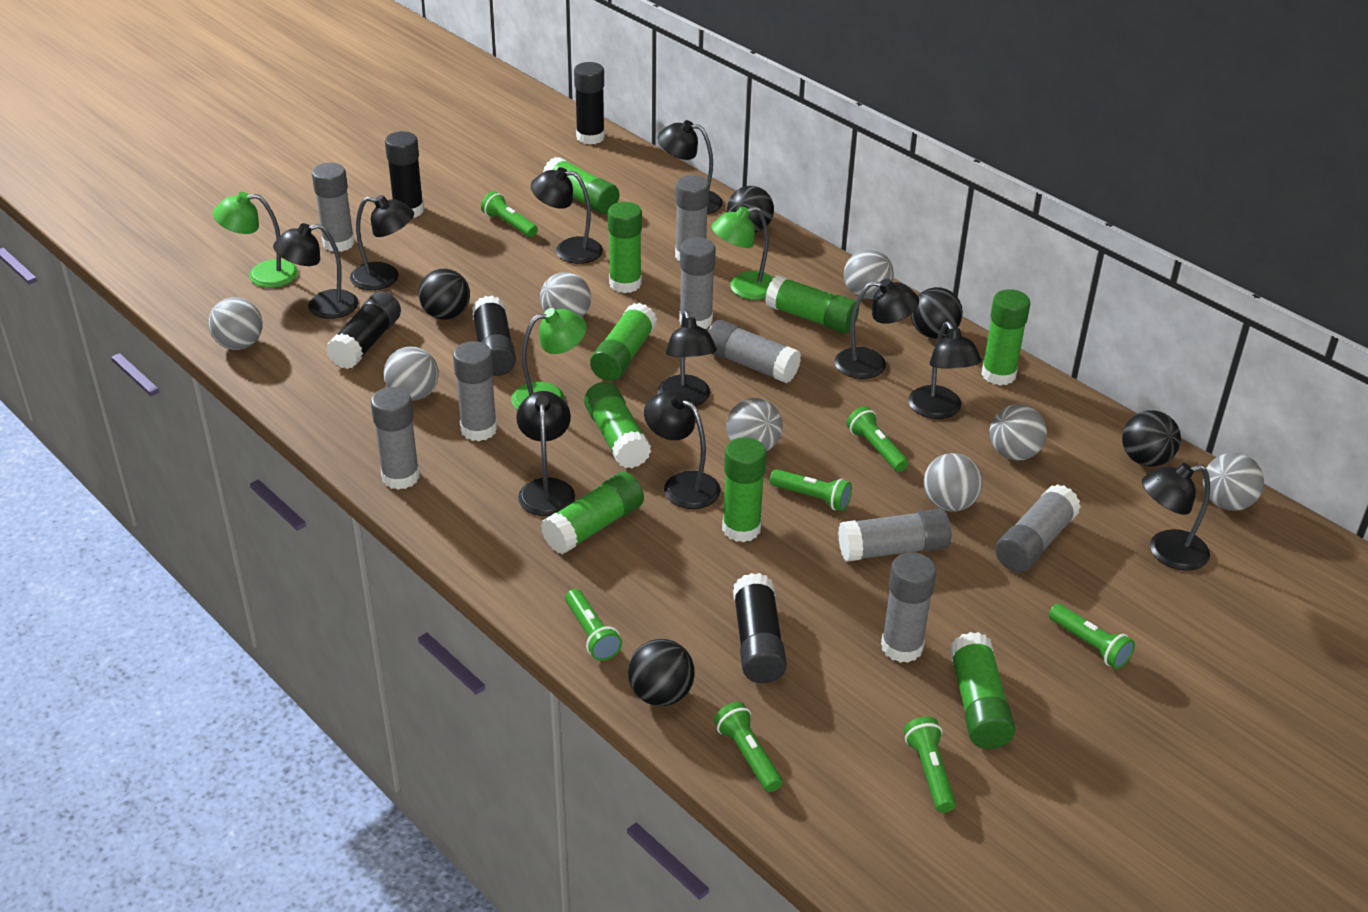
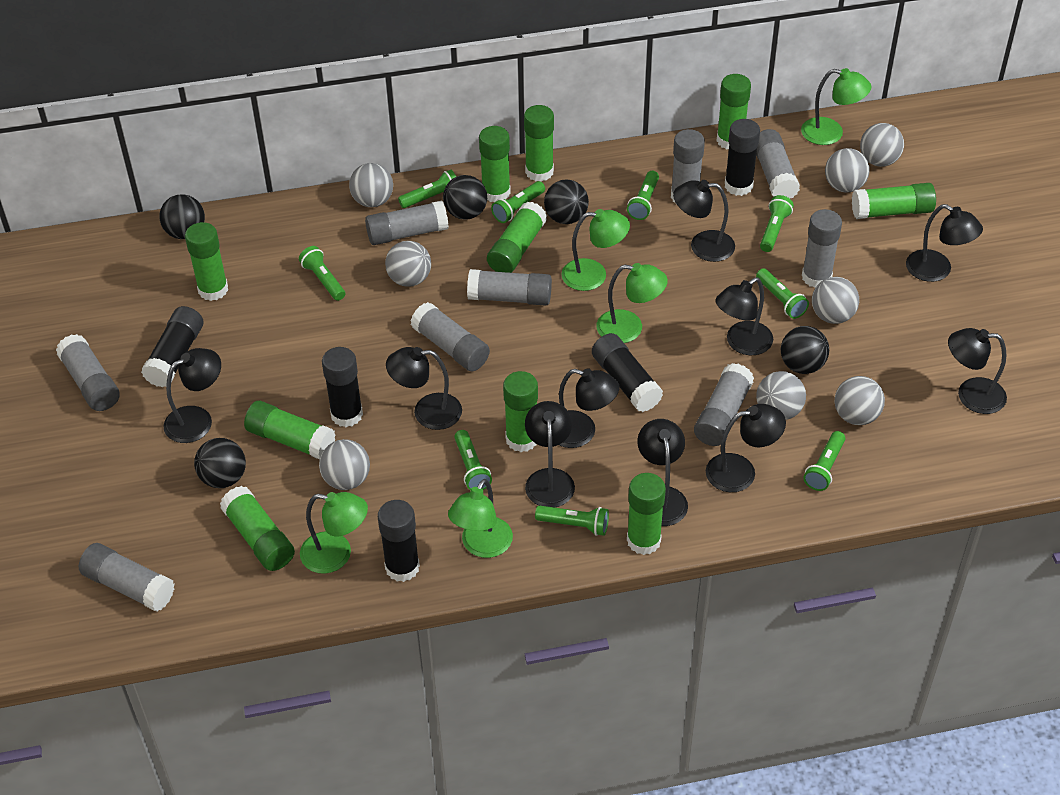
green flashlight: [481,191,538,237] [565,589,622,661] [714,702,782,792] [770,469,852,511] [846,406,908,472] [904,717,956,813] [1049,604,1135,669] = 7 -> [299,246,345,301] [398,170,456,208] [454,430,492,490] [491,181,545,223] [535,506,609,536] [627,171,659,220] [756,268,809,319] [760,195,794,252] [803,431,846,491] = 9
green glue stick: [541,472,644,554] [543,157,619,214] [584,382,651,469] [590,303,657,381] [608,202,642,293] [722,437,766,542] [765,275,859,333] [949,632,1015,749] [981,289,1031,386] = 9 -> [185,222,228,301] [220,486,295,571] [244,401,336,459] [479,126,511,202] [487,202,547,273] [503,371,538,452] [524,105,554,182] [627,473,666,555] [717,74,751,150] [852,183,936,219] = 10
green lamp: [213,192,298,288] [511,308,587,410] [711,206,773,300] = 3 -> [300,492,368,574] [448,479,513,558] [562,209,630,291] [596,263,668,343] [801,68,871,145] = 5

